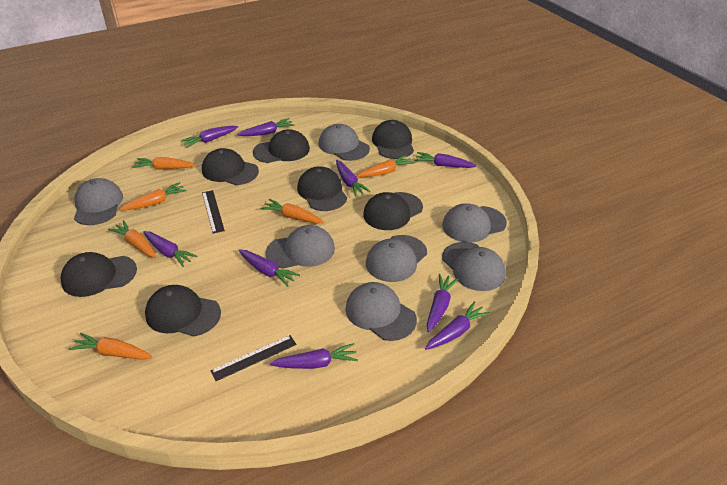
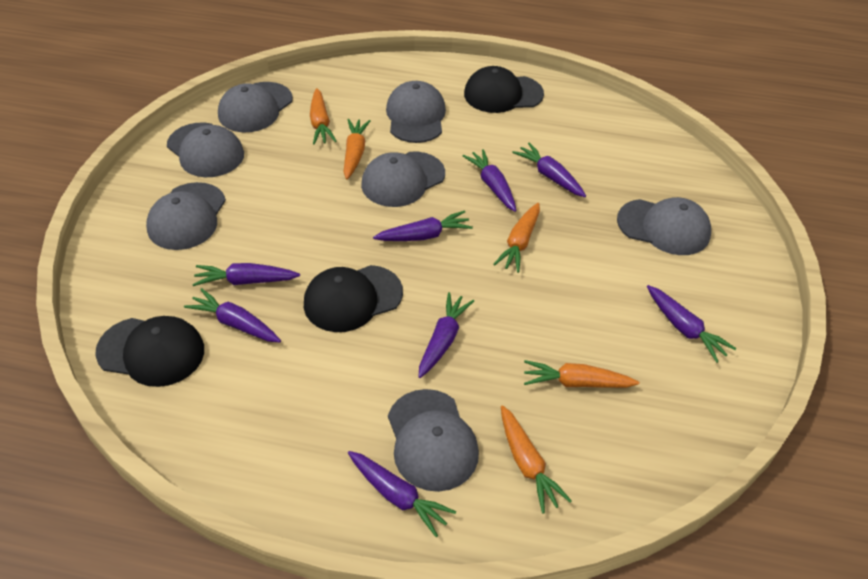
black cap: [61,252,137,297] [145,285,221,336] [202,148,259,185] [253,129,310,163] [297,166,347,211] [363,192,423,230] [372,120,414,159] = 7 -> [95,316,204,387] [304,265,403,332] [464,66,544,113] = 3
black ruler: [202,190,225,233] [210,335,297,381] = 2 -> none = 0
orange carrot: [69,333,152,360] [108,220,156,258] [119,182,187,210] [132,157,196,170] [260,199,324,224] [356,155,415,177] = 6 -> [310,88,337,145] [344,119,370,179] [494,203,540,273] [501,405,572,514] [524,360,640,388] = 5
purple carrot: [143,231,198,267] [181,126,238,148] [237,118,295,136] [238,249,300,287] [270,343,358,369] [336,160,371,197] [414,152,477,168] [425,301,490,350] [427,274,458,332] = 9 -> [184,288,281,342] [192,263,300,286] [348,451,456,537] [373,210,473,241] [418,292,474,378] [463,149,516,212] [512,143,586,197] [647,285,736,363] = 8

